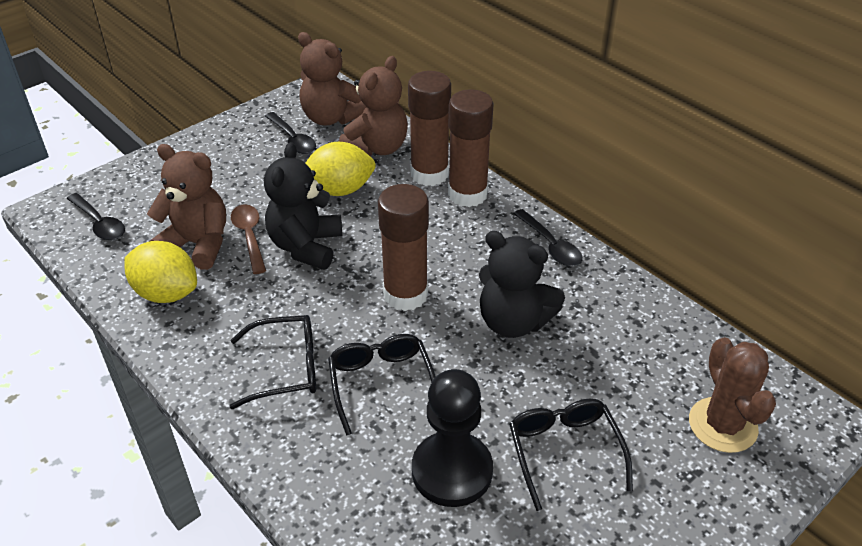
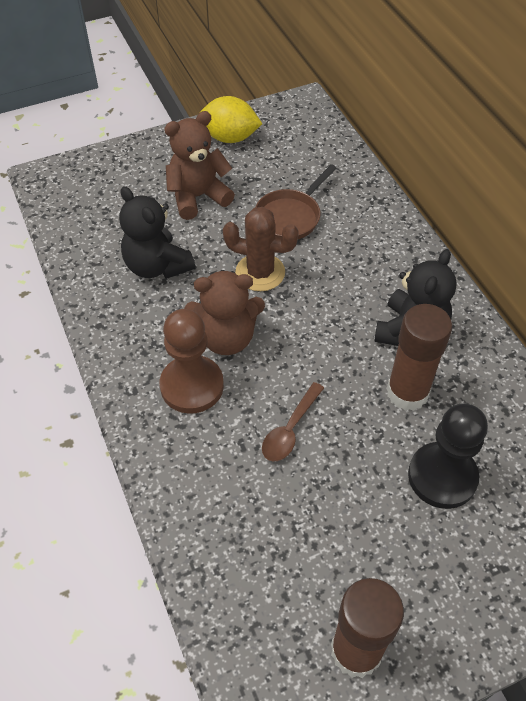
black glasses: [230,315,316,409] [328,334,436,436] [509,399,633,511] = 3 -> none = 0
black spoon: [67,193,125,241] [265,112,316,154] [514,209,583,267] = 3 -> none = 0
brown glue stick: [378,184,429,311] [408,71,451,186] [448,89,494,207] = 3 -> [331,578,404,678] [387,304,452,411] = 2
brown pan: none = 0 -> [256,164,337,239] = 1
brown pawn: none = 0 -> [160,309,224,414] = 1
brown teddy bear: [147,144,226,270] [298,32,366,126] [339,56,408,157] = 3 -> [164,111,235,220] [184,270,265,355] = 2
yellow lemon: [124,241,197,303] [306,142,376,196] = 2 -> [200,96,262,143] = 1

